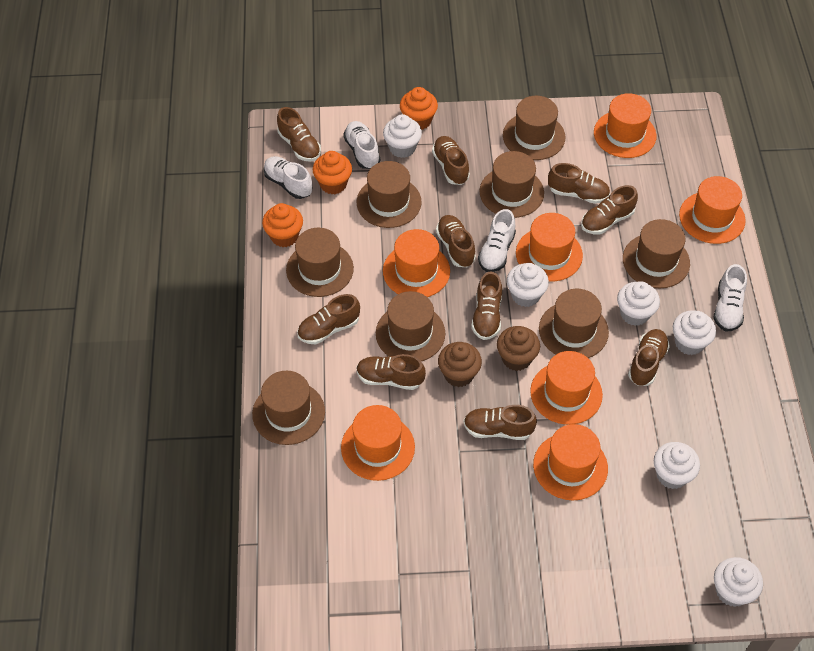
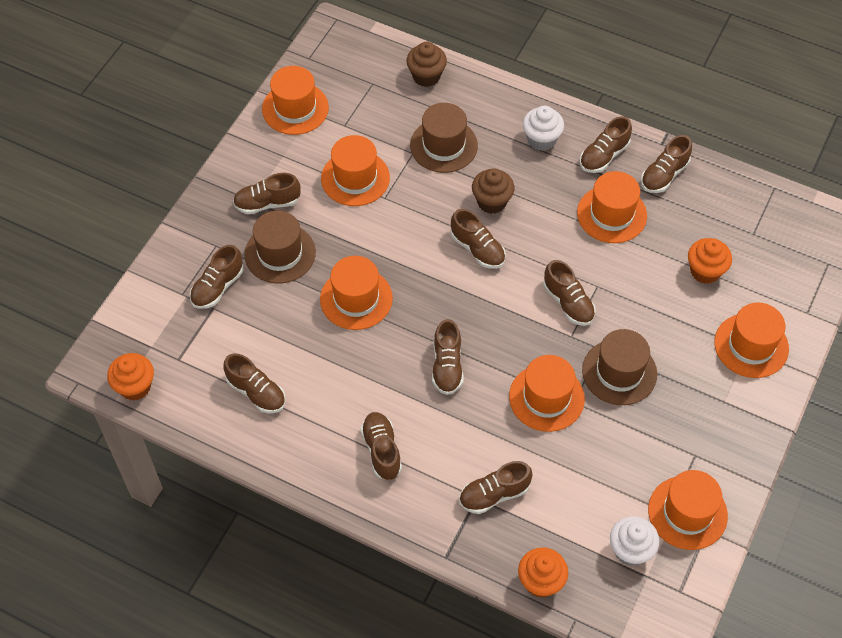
brown hat: [252,371,325,445] [286,228,354,297] [357,161,422,228] [376,291,445,361] [479,151,544,218] [503,96,565,160] [539,289,609,358] [623,219,690,288] = 8 -> [244,211,316,284] [410,103,478,173] [582,329,657,405] = 3
white cupcake: [383,114,422,158] [507,263,549,307] [617,281,660,326] [654,442,700,489] [673,310,716,355] [714,557,763,607] = 6 -> [523,106,564,151] [610,516,659,566] = 2
white shoe: [263,156,313,199] [343,121,380,169] [478,209,516,272] [713,264,747,332] = 4 -> none = 0

